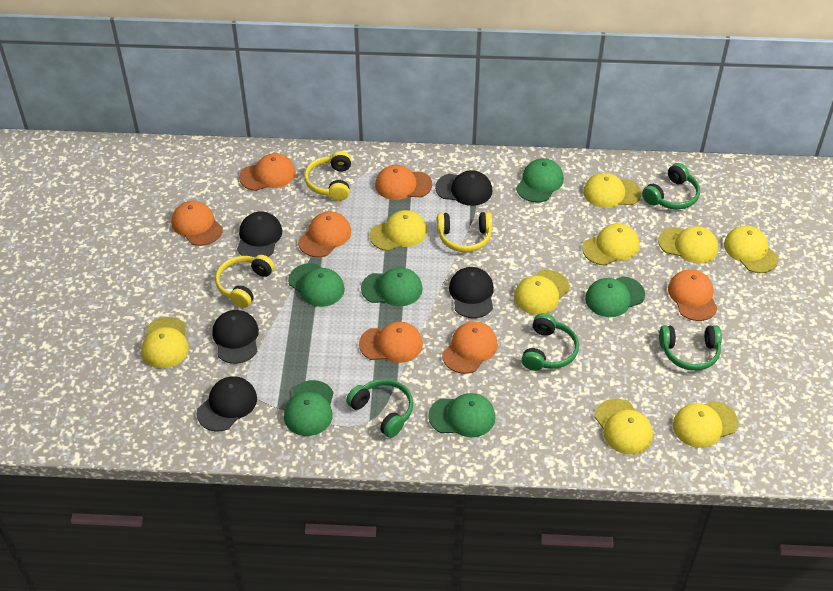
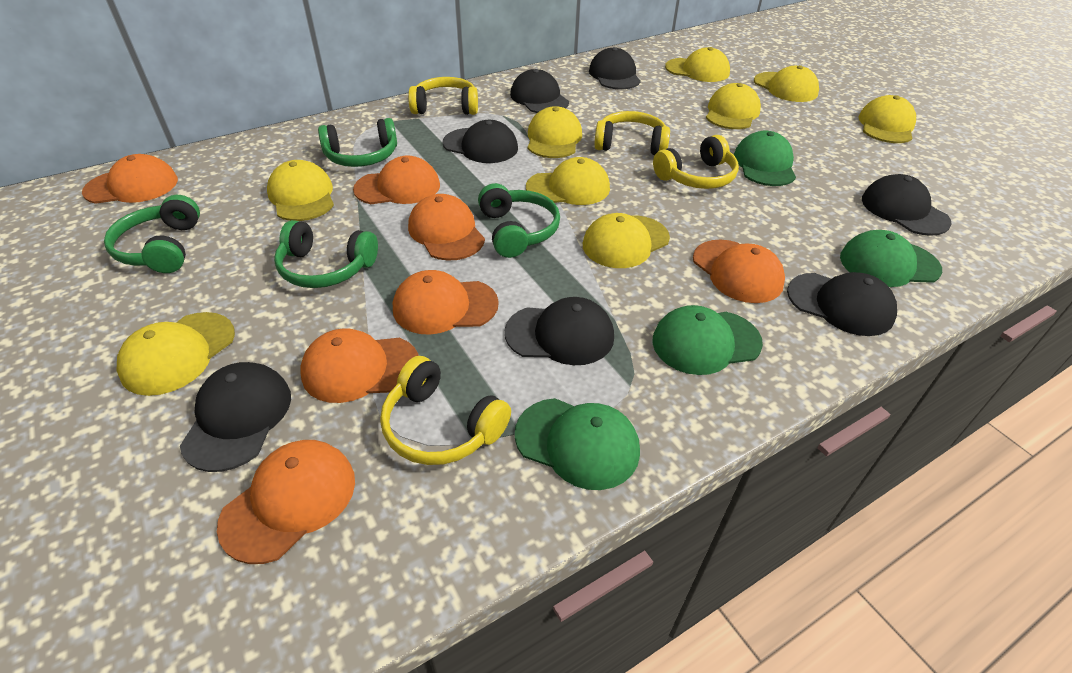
black cap: [197,376,257,432] [212,310,259,364] [237,211,283,257] [435,170,492,206] [449,267,494,318] = 5 -> [180,362,291,472] [443,120,518,163] [505,297,614,365] [510,69,569,113] [589,47,641,89] [787,272,897,336] [862,174,952,236] = 7
green cap: [284,380,334,436] [288,263,345,307] [361,267,423,306] [428,393,496,437] [516,158,564,203] [585,276,645,317] = 6 -> [515,398,640,490] [652,305,763,375] [734,131,796,186] [840,230,942,287] = 4
yellow headphones: [215,255,274,308] [304,151,351,201] [437,212,492,252] = 3 -> [380,356,511,465] [408,77,478,115] [594,111,670,155] [653,135,739,189] = 4

